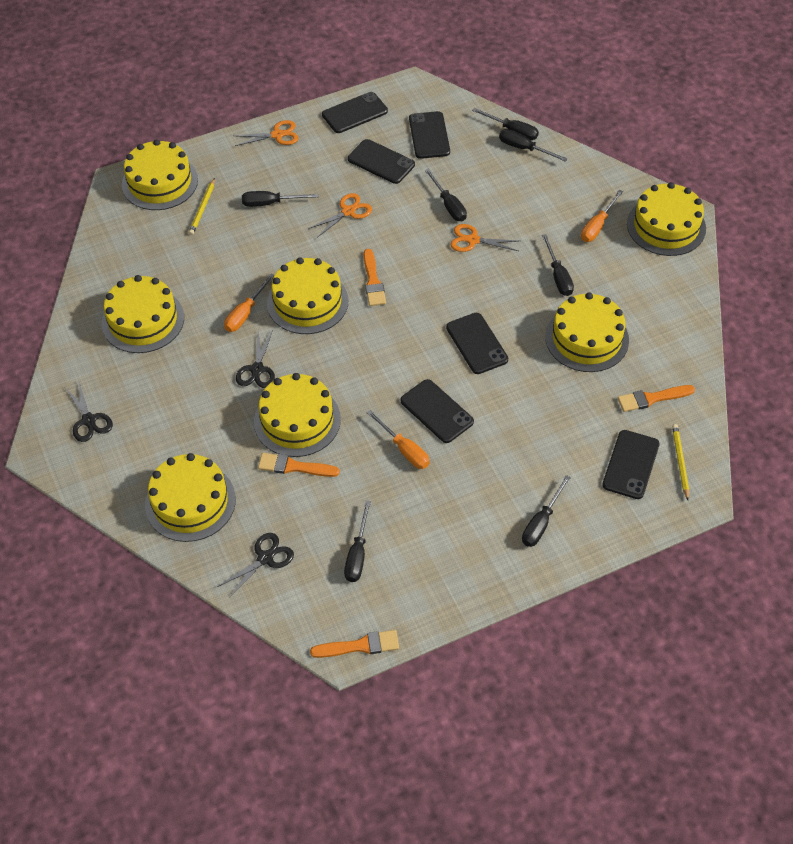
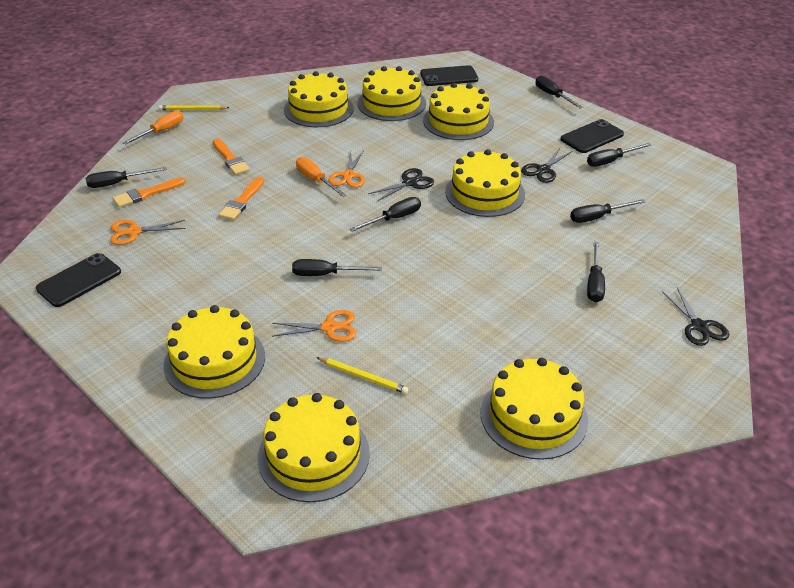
black phone: [322,92,388,133] [348,139,415,184] [401,379,474,443] [409,111,450,159] [446,313,508,374] [602,430,660,499] = 6 -> [36,253,121,307] [420,65,478,86] [560,119,624,153] = 3
orange brush: [258,453,340,477] [310,630,399,658] [364,249,386,306] [618,385,695,412] = 4 -> [113,178,185,208] [213,139,250,175] [219,177,264,220] = 3
orange screwdriver: [224,274,274,332] [366,410,430,469] [581,190,623,242] = 3 -> [122,110,183,145] [296,157,346,197] = 2

